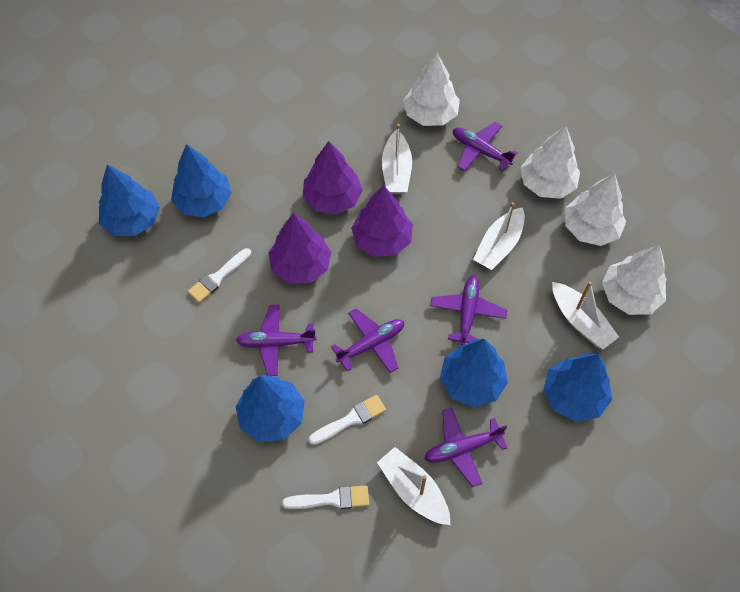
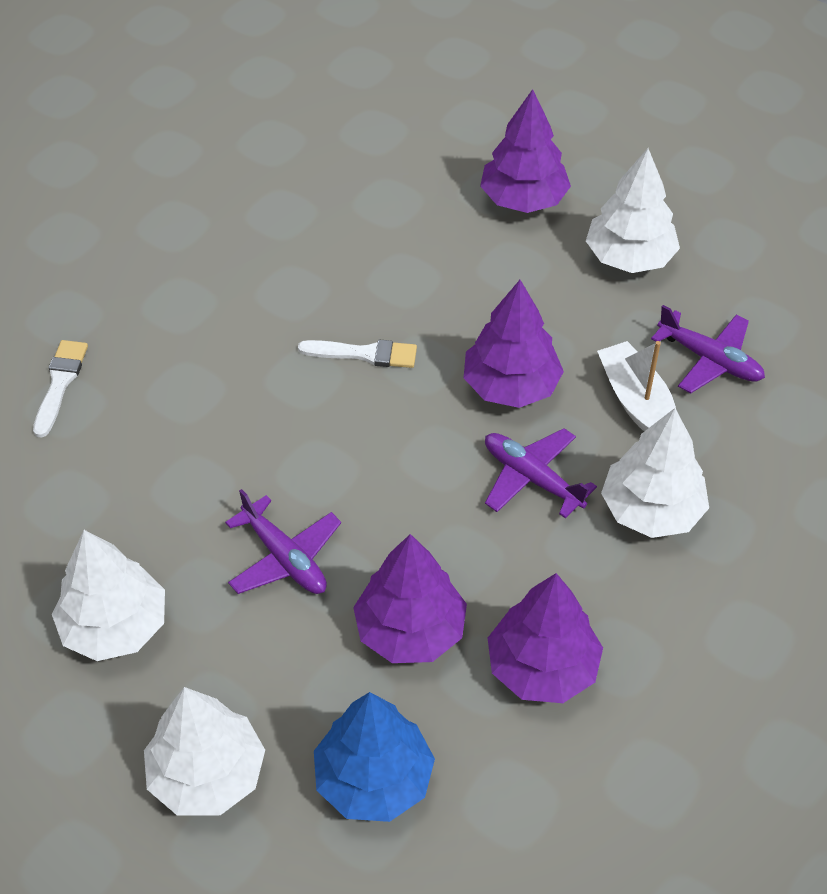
blue tree: [99,164,160,236] [171,144,232,217] [236,374,305,442] [440,339,508,407] [543,354,612,422] = 5 -> [314,692,435,822] = 1
purple plane: [236,305,316,376] [331,309,404,373] [424,408,507,487] [430,276,507,345] [453,122,518,171] = 5 -> [225,489,341,594] [485,428,597,518] [651,305,765,393] = 3
purple tree: [268,213,331,284] [303,141,363,214] [351,185,413,257] = 3 -> [353,534,467,663] [464,280,564,408] [480,89,571,213] [488,573,603,703] = 4
white boat: [377,447,450,525] [382,124,412,194] [473,202,525,270] [552,281,619,349] = 4 -> [597,341,676,431] = 1
white brush: [188,248,251,303] [282,485,369,509] [308,395,386,445] = 3 -> [33,340,88,438] [298,340,417,368] = 2

